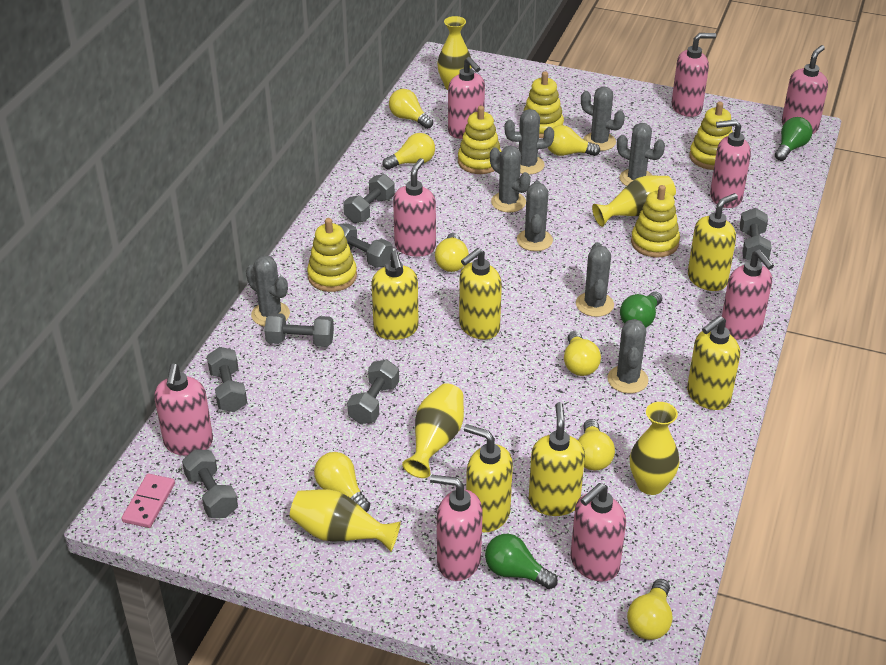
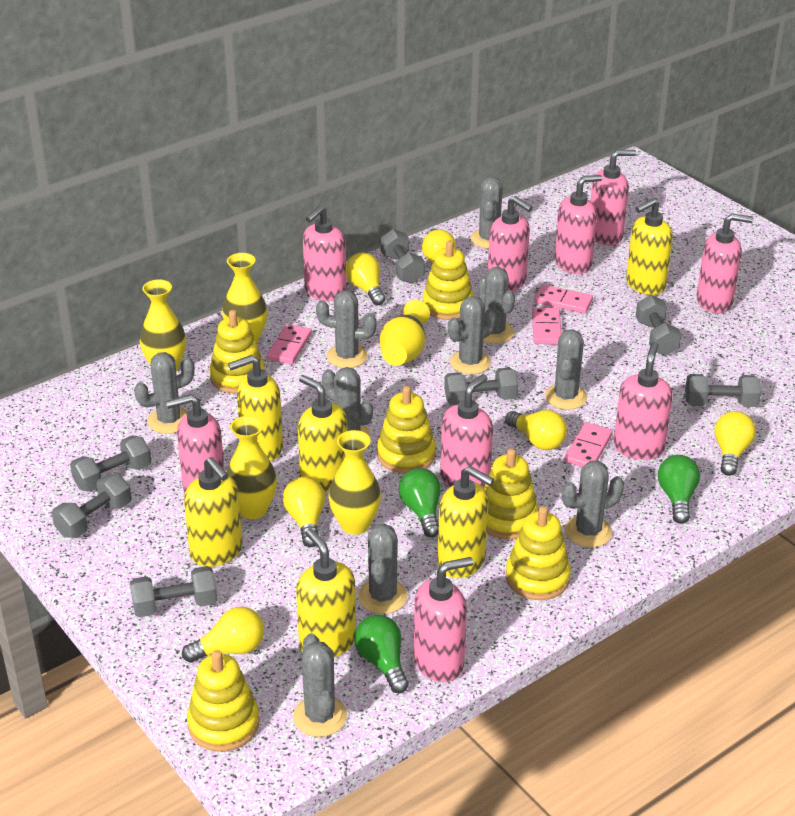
grey cactus: [246,255,290,327] [490,145,531,213] [504,109,554,175] [517,181,553,251] [576,242,614,317] [581,87,625,151] [607,319,648,394] [617,123,665,186] = 8 -> [134,352,195,434] [293,633,347,737] [316,290,377,368] [322,367,373,437] [358,524,408,614] [448,296,496,375] [471,177,503,249] [478,267,515,344] [545,329,587,410] [562,461,624,547] = 10
pink domino: [121,473,175,528] = 1 -> [267,324,312,365] [532,307,562,344] [534,284,593,314] [564,422,613,467] = 4
yellow light bulb: [314,452,370,512] [383,133,435,170] [389,89,433,129] [435,233,469,272] [548,125,600,156] [564,331,601,376] [578,419,615,470] [627,579,672,640] = 8 -> [182,607,264,663] [283,477,325,547] [346,253,385,305] [422,228,456,263] [505,410,567,450] [715,411,756,476] = 6
yellow stacking toy: [307,218,357,292] [458,106,501,174] [524,71,564,138] [631,185,680,258] [689,102,733,170] = 5 -> [187,650,259,752] [209,310,265,393] [377,386,436,474] [422,241,474,320] [484,448,539,540] [506,506,571,600] = 6

